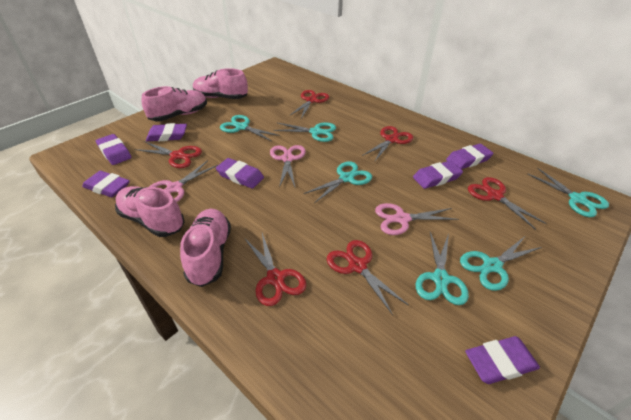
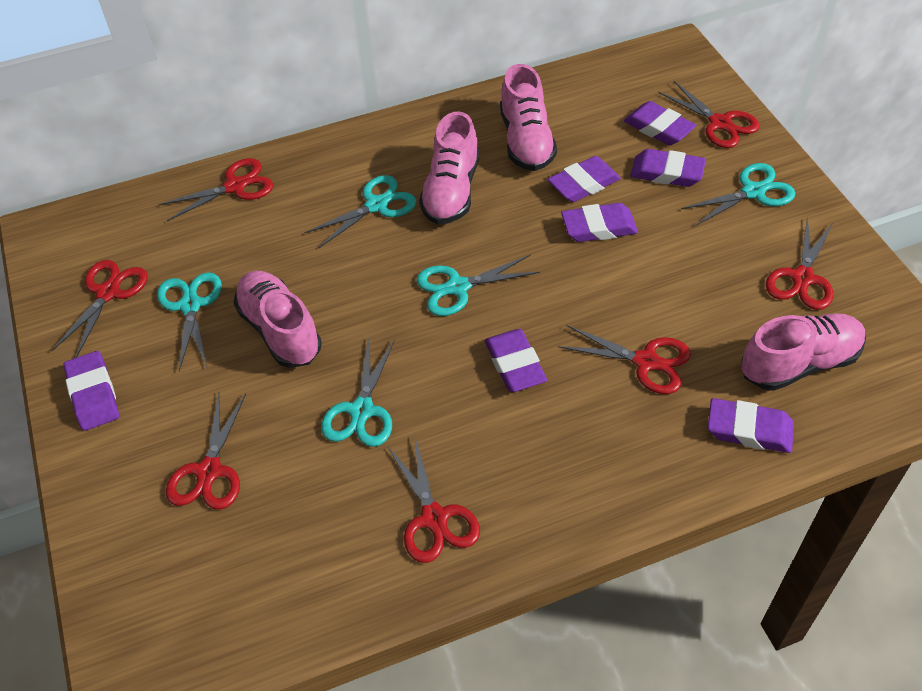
pink scissors: [149,160,218,202] [270,145,306,188] [375,203,459,235] = 3 -> none = 0
red scissors: [135,141,202,168] [244,233,307,306] [289,90,329,118] [327,240,409,315] [362,126,413,162] [468,177,547,230] = 6 -> [52,260,148,358] [159,158,273,221] [166,393,246,510] [387,438,480,563] [558,325,691,394] [658,81,760,148] [766,218,834,310] = 7
turquoise scissors: [220,115,280,141] [273,122,336,142] [304,162,372,203] [416,232,469,305] [460,236,542,291] [527,168,609,217] = 6 -> [157,272,222,371] [304,175,416,248] [321,337,395,447] [416,255,540,316] [681,163,795,226] = 5

